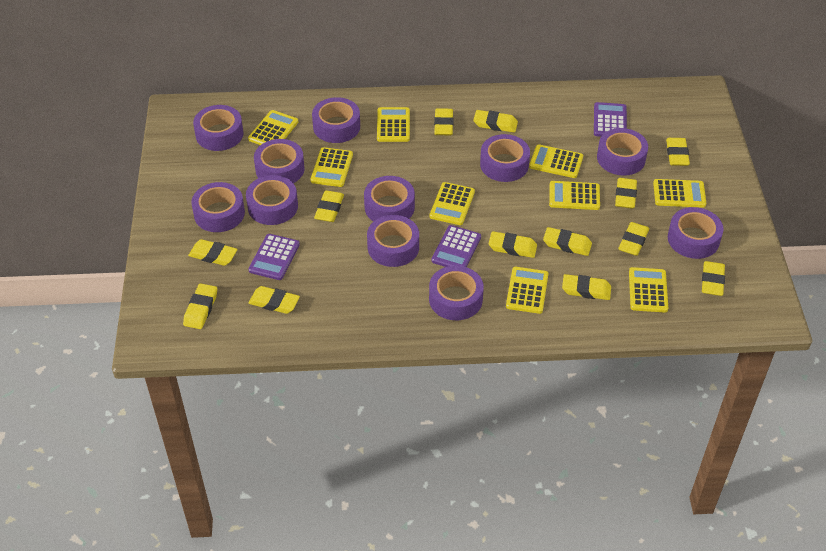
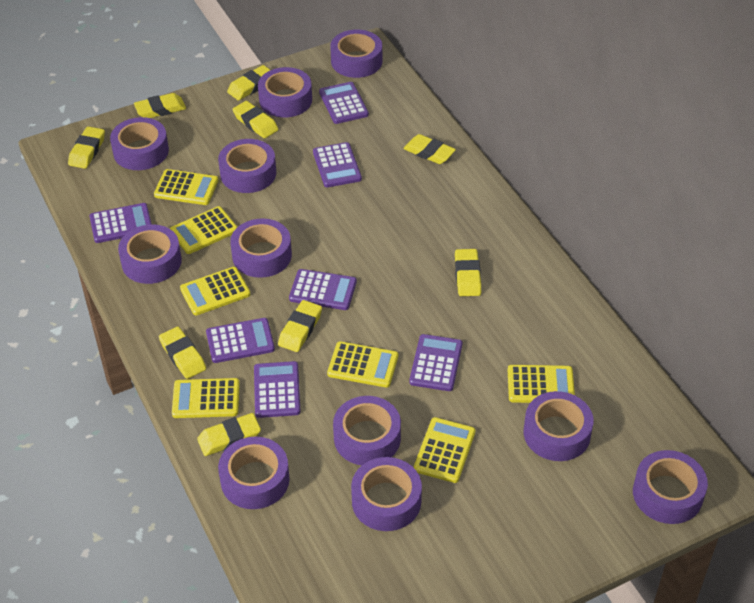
purple calculator: [249,234,300,280] [431,225,481,267] [594,102,627,137] = 3 -> [89,203,152,243] [206,318,275,363] [254,361,301,418] [289,269,357,310] [313,142,362,187] [319,82,369,124] [409,334,462,391] = 7
yellow calculator: [248,110,298,145] [310,147,353,187] [377,107,410,142] [430,182,475,225] [506,267,548,314] [529,144,583,178] [549,181,600,210] [629,267,668,312] [653,179,706,208] = 9 -> [154,169,218,205] [170,206,237,254] [172,378,240,418] [180,267,251,315] [327,341,398,388] [414,417,475,483] [508,365,575,403] = 7
yellow eraser: [183,283,217,329] [188,239,238,266] [249,286,300,314] [314,190,344,222] [434,108,453,135] [473,110,518,132] [488,231,537,258] [543,227,592,256] [562,274,611,300] [615,178,637,209] [619,222,649,256] [666,138,690,166] [702,261,725,296] = 13 -> [68,126,105,169] [134,93,186,118] [159,327,206,379] [197,413,261,456] [227,65,270,100] [232,101,279,138] [278,300,322,352] [403,134,456,164] [455,249,481,296] = 9

